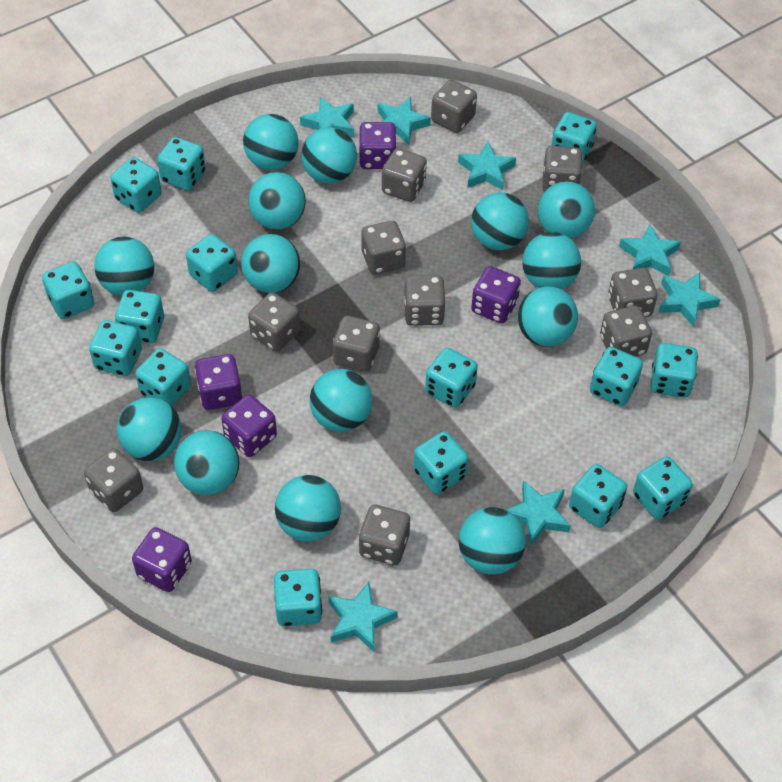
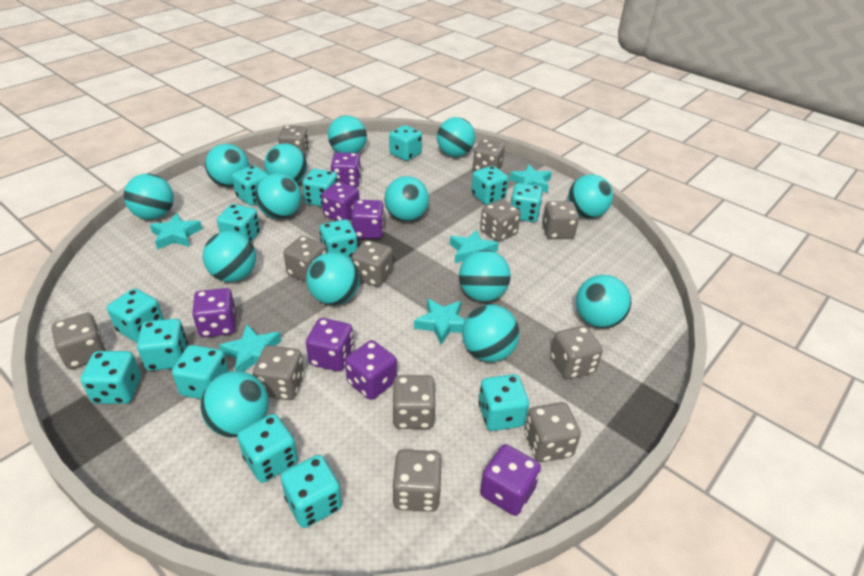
grey dice: [84,448,143,512] [248,292,300,352] [333,316,380,372] [359,504,410,566] [361,221,406,274] [382,148,427,202] [404,275,446,326] [431,80,477,133] [542,146,583,192] [600,305,652,357] [608,268,657,317] = 11 -> [51,313,106,369] [253,345,304,400] [278,125,309,157] [284,236,327,282] [351,240,393,287] [392,375,436,429] [392,449,442,512] [473,139,505,171] [480,199,521,242] [525,402,581,462] [542,201,579,239] [550,326,603,379] = 12
purple dice: [132,527,192,592] [195,354,242,410] [221,395,277,457] [359,122,396,169] [471,266,521,323] = 5 -> [192,288,236,337] [306,318,354,371] [321,182,360,221] [330,152,361,188] [345,340,397,400] [351,200,384,239] [480,444,541,516] = 7
turquoise dice: [42,262,94,319] [89,320,142,376] [110,157,162,213] [115,290,164,344] [135,348,191,406] [157,137,206,191] [186,234,238,292] [274,568,322,627] [414,431,469,494] [425,348,478,408] [551,112,597,163] [569,464,627,528] [590,347,643,406] [633,456,693,520] [650,343,698,398] = 15 -> [80,351,141,404] [107,288,164,343] [137,319,188,371] [172,345,229,399] [217,204,260,242] [232,165,268,206] [237,414,298,483] [281,455,342,528] [302,169,338,207] [320,219,358,259] [389,125,422,161] [471,166,508,205] [479,374,529,431] [511,183,543,222] = 14
turquoise star: [300,97,354,137] [328,582,398,652] [378,97,431,145] [458,142,516,190] [507,480,571,546] [619,224,681,276] [658,272,721,327] = 7 -> [150,213,202,250] [219,324,281,372] [414,299,465,345] [450,229,499,263] [509,164,552,193] = 5

